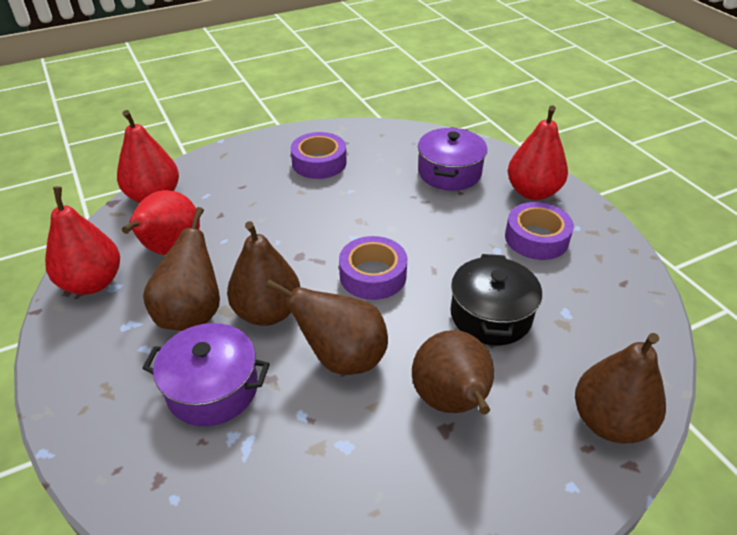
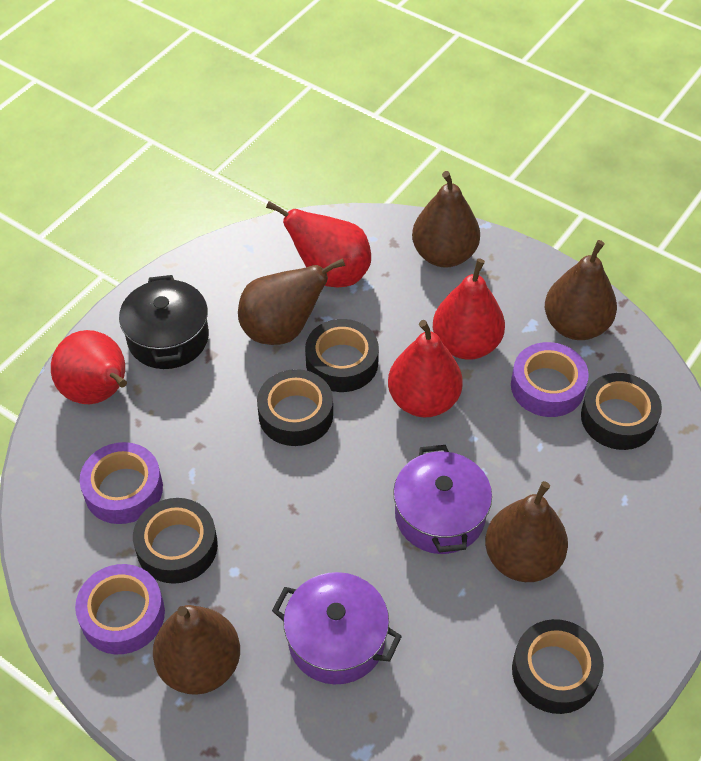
black tape: none = 0 -> [133,498,218,584] [257,369,333,446] [305,319,379,392] [512,619,604,714] [581,373,662,450] = 5

